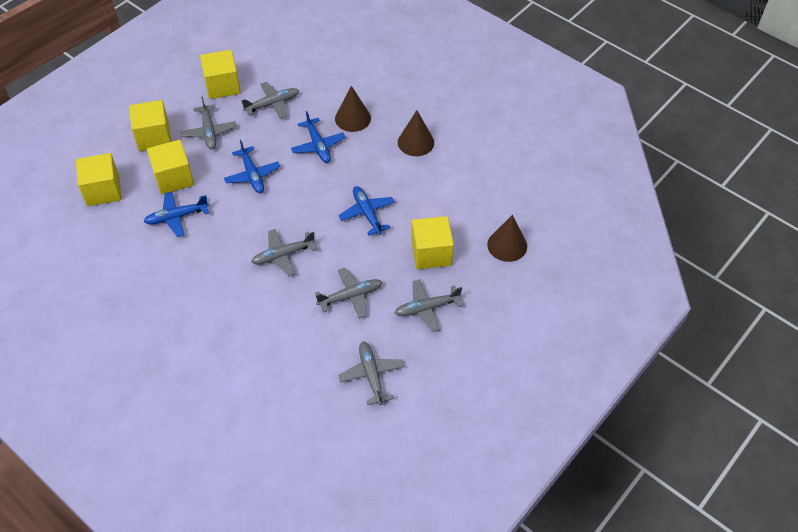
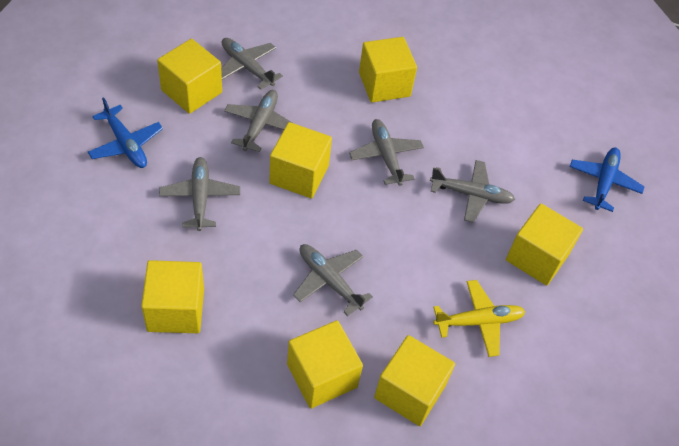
blue plane: [144,191,209,237] [224,140,280,193] [291,111,345,163] [338,186,395,235] = 4 -> [88,97,163,168] [570,148,645,212] = 2
brown cone: [335,86,371,132] [398,110,434,156] [487,215,527,262] = 3 -> none = 0
yellow cube: [76,153,122,206] [129,100,172,151] [147,140,194,194] [200,50,241,99] [411,216,454,269] = 5 -> [141,260,204,333] [157,39,222,114] [269,122,332,198] [287,320,363,408] [359,37,417,103] [374,335,455,426] [506,204,583,286] = 7
yellow plane: none = 0 -> [433,280,526,357] = 1

